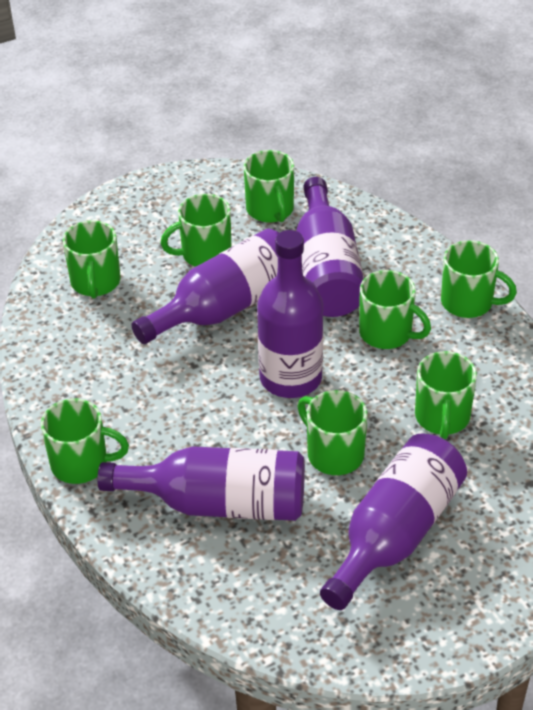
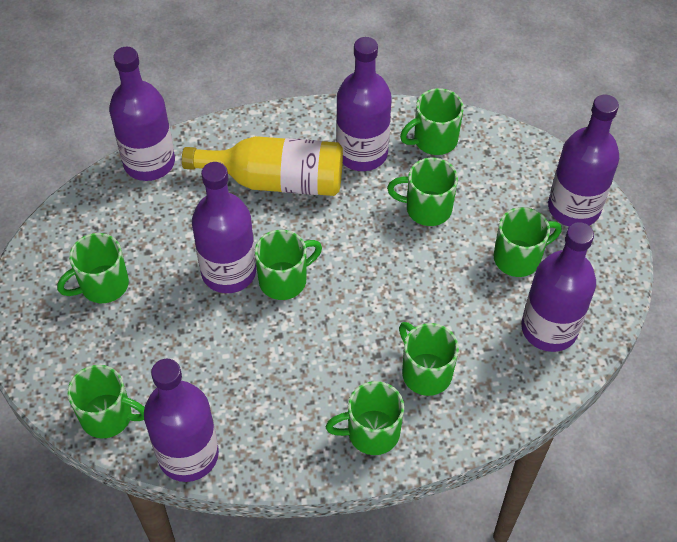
purple bottle: [97,446,305,521] [131,229,279,344] [257,230,323,398] [296,177,364,317] [320,433,467,610] = 5 -> [109,47,175,181] [144,359,219,482] [192,162,256,293] [336,37,392,171] [521,222,596,352] [548,95,619,226] = 6
yellow bottle: none = 0 -> [182,136,343,196] = 1

